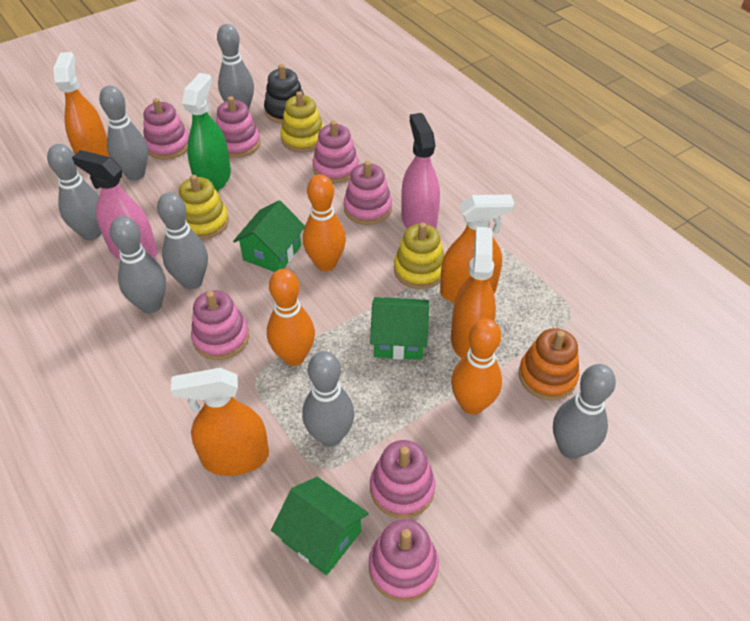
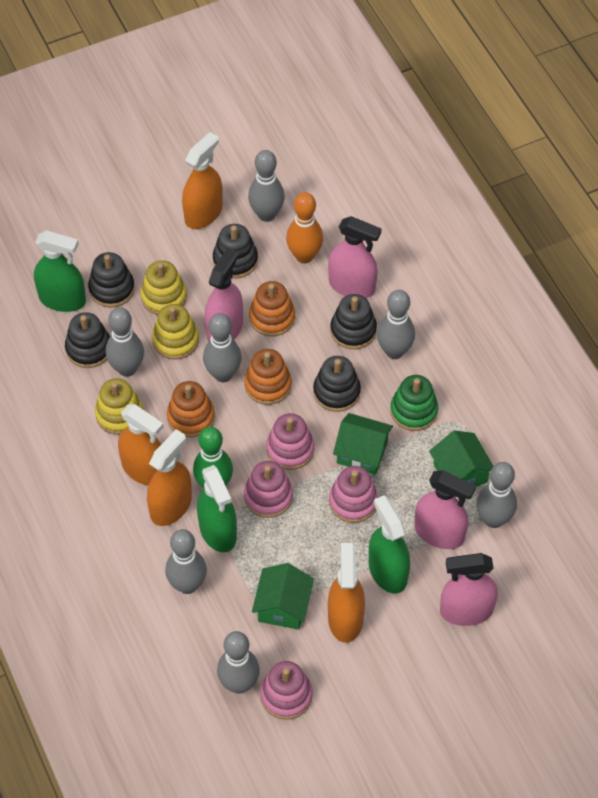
black stacking toy: [264,64,304,124] = 1 -> [65,312,110,368] [88,252,135,307] [213,224,258,278] [313,356,361,412] [330,294,377,349] = 5
green bowling pin: none = 0 -> [193,427,233,488] = 1
green spray bottle: [182,73,231,191] = 1 -> [34,230,86,312] [197,465,237,552] [369,495,410,594] = 3
green stacking toy: none = 0 -> [390,375,438,431] = 1
orange bowling pin: [267,269,315,366] [303,174,346,271] [451,318,502,415] = 3 -> [286,192,323,264] = 1
orange stacking toy: [519,328,579,400] = 1 -> [167,381,215,437] [244,349,292,405] [249,281,295,337] = 3
pink spray bottle: [72,150,158,260] [401,113,440,229] = 2 -> [205,248,243,342] [328,216,382,298] [414,470,476,549] [440,553,498,626] = 4
pink stacking toy: [143,98,189,160] [191,290,249,360] [216,96,261,158] [313,121,359,183] [344,161,392,225] [369,519,439,602] [370,440,435,518] = 7 -> [244,461,293,518] [260,661,313,720] [266,413,314,470] [329,466,378,523] = 4

